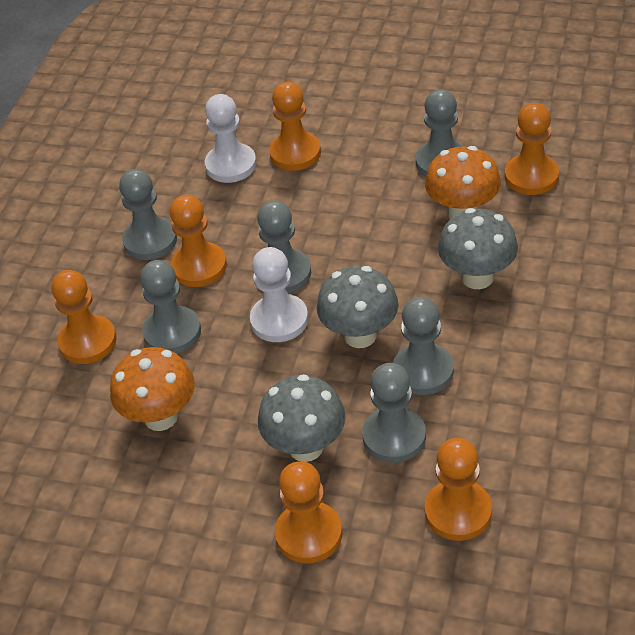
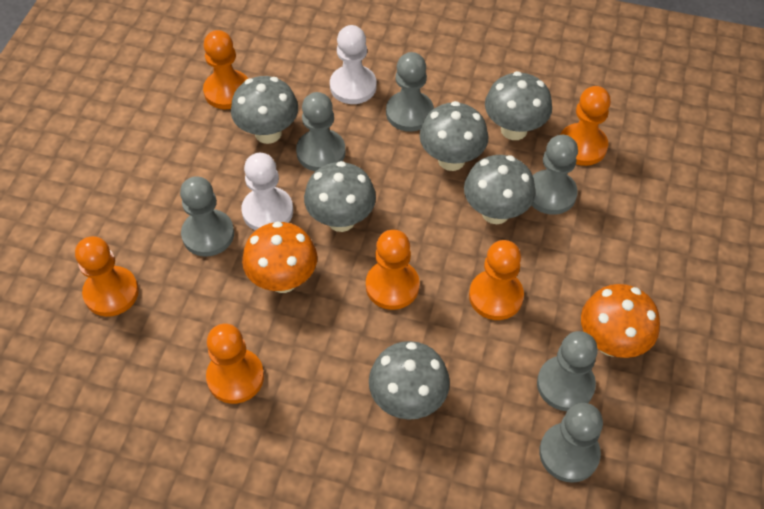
grey mushroom: [258,374,345,462] [317,266,399,348] [438,208,518,289] = 3 -> [231,76,298,144] [304,161,376,232] [369,341,450,420] [420,101,488,171] [464,155,536,224] [485,71,552,140] = 6

